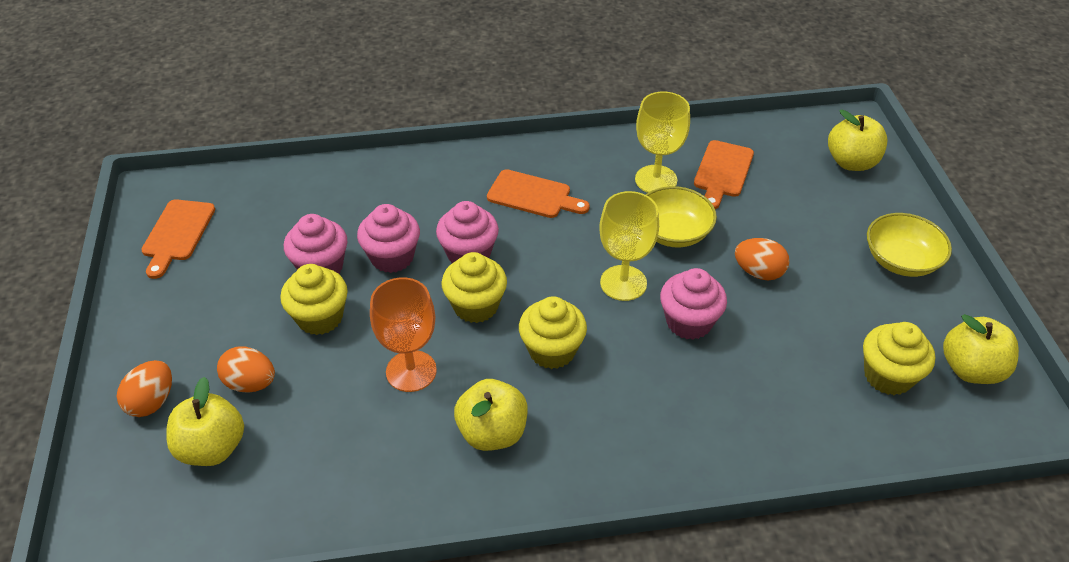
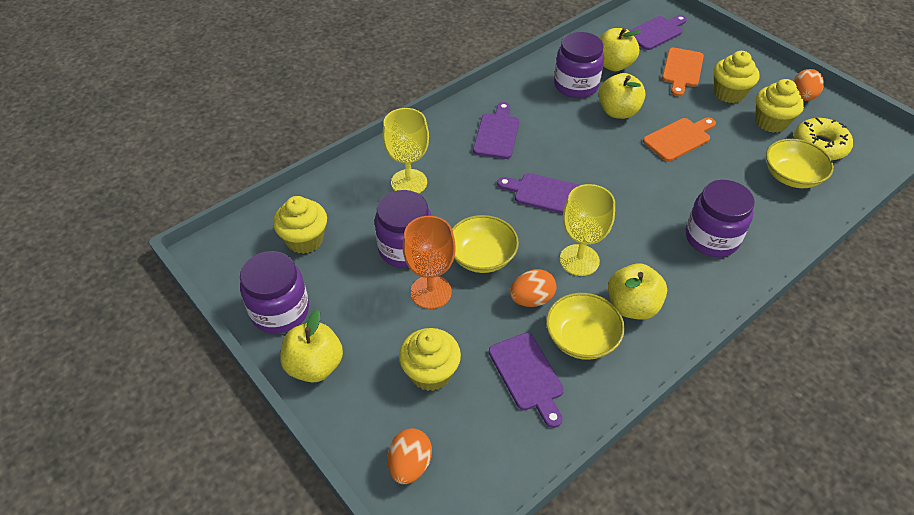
orange cutting board: [141,199,215,279] [487,169,590,218] [694,140,754,209] = 3 -> [643,117,716,161] [662,47,704,96] = 2
pink cupcake: [284,214,347,274] [357,204,420,273] [436,201,499,263] [660,268,727,340] = 4 -> none = 0
purple cutting board: none = 0 -> [473,102,519,159] [489,333,564,428] [497,173,580,214] [629,15,687,50] = 4
purple jar: none = 0 -> [240,251,309,334] [374,190,432,268] [554,32,604,98] [686,180,755,257] = 4
yellow bowl: [646,186,717,247] [867,213,952,277] = 2 -> [452,215,519,273] [546,293,625,360] [766,139,834,188] = 3
yellow donut: none = 0 -> [794,118,853,160] = 1

